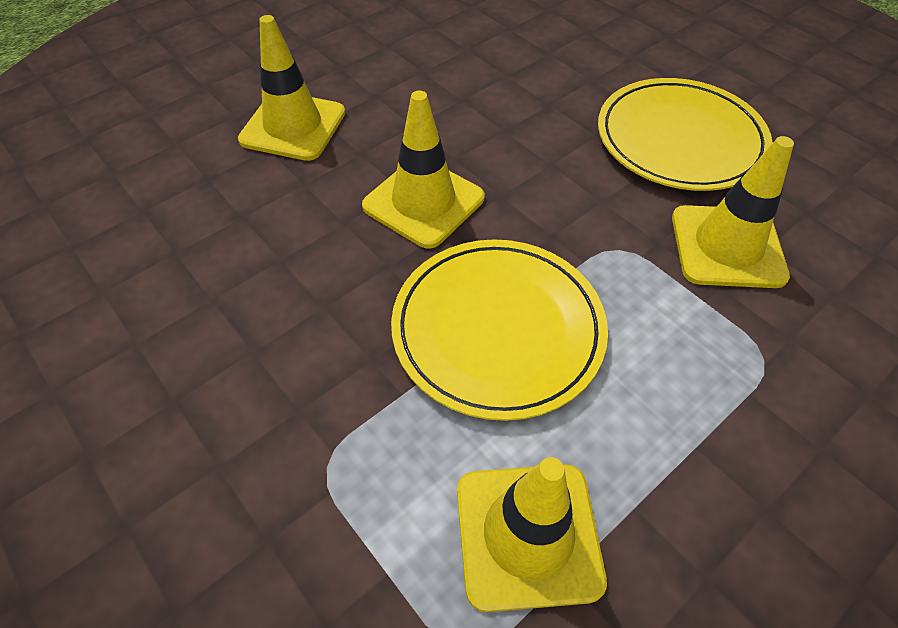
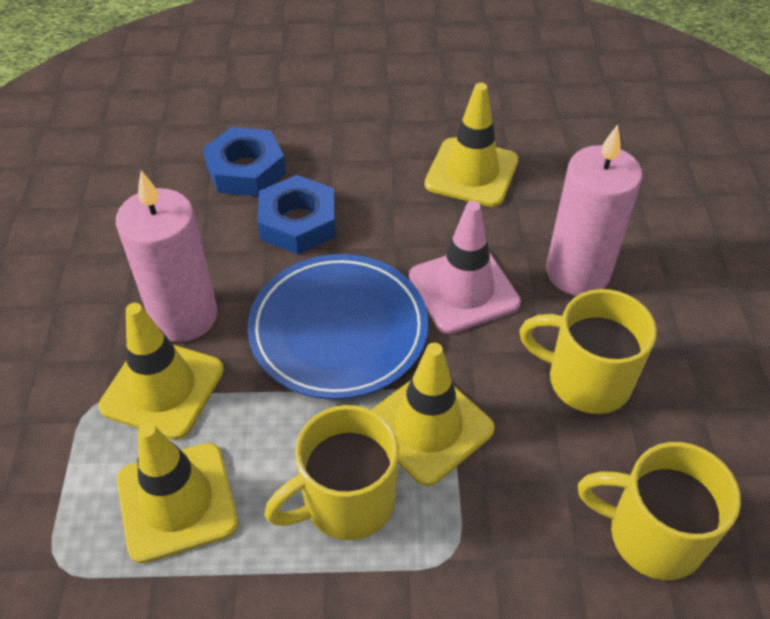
blue nut: none = 0 -> [203,127,286,196] [257,175,336,254] = 2
blue plate: none = 0 -> [247,254,428,399] = 1
pink candle: none = 0 -> [116,171,217,342] [546,124,642,296] = 2
pink traffic cone: none = 0 -> [409,201,521,334] = 1
yellow mug: none = 0 -> [264,405,399,540] [519,289,657,414] [578,442,741,580] = 3
yellow plate: [391,239,608,421] [598,78,773,191] = 2 -> none = 0

